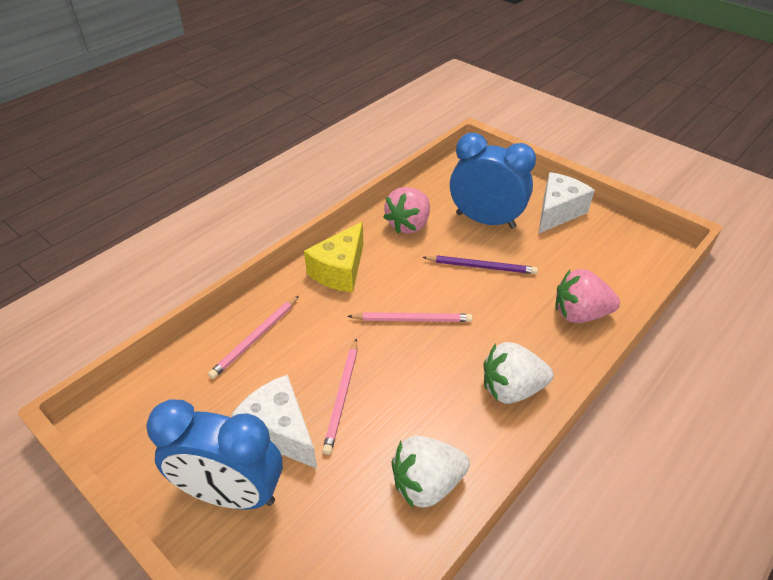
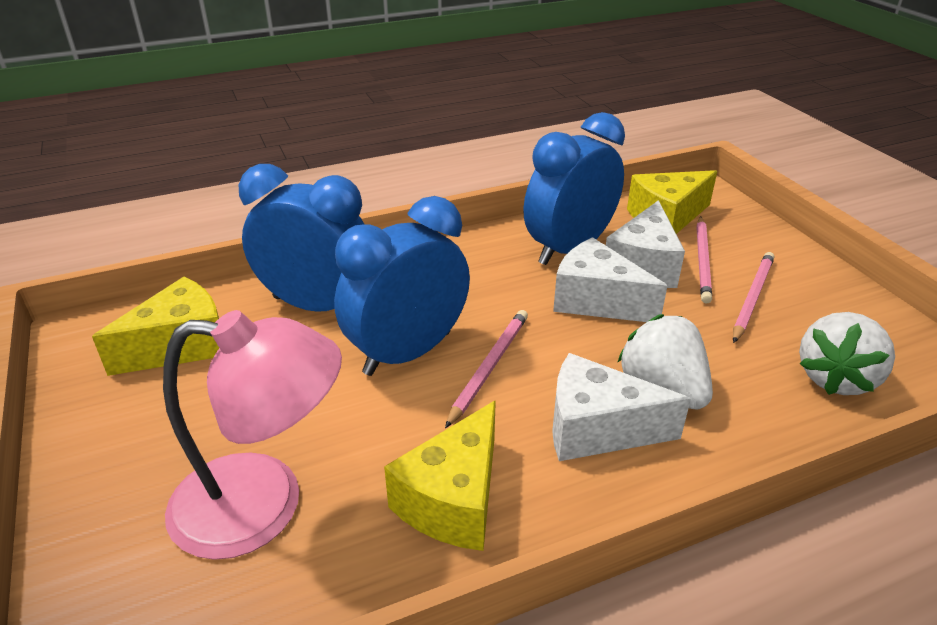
blue clock: [146,399,283,509] [450,133,536,229] = 2 -> [239,164,365,312] [334,196,470,376] [523,112,625,265] = 3
pink lamp: none = 0 -> [163,310,342,560] = 1
pink strawberry: [383,187,430,234] [556,269,620,323] = 2 -> none = 0
purple pencil: [422,255,538,274] = 1 -> none = 0
white cheese: [231,374,317,469] [538,172,595,234] = 2 -> [552,353,691,461] [553,237,667,322] [606,200,685,288] = 3
yellow cheese: [304,221,363,293] = 1 -> [92,277,219,376] [384,400,496,551] [627,170,717,234] = 3

